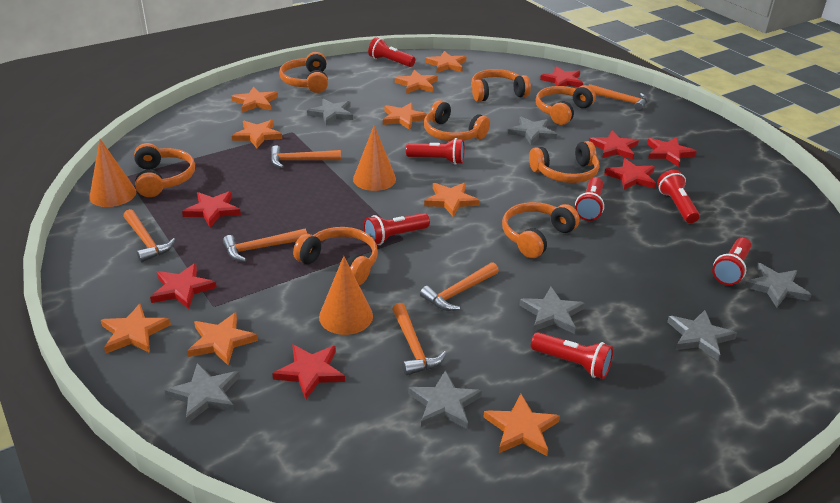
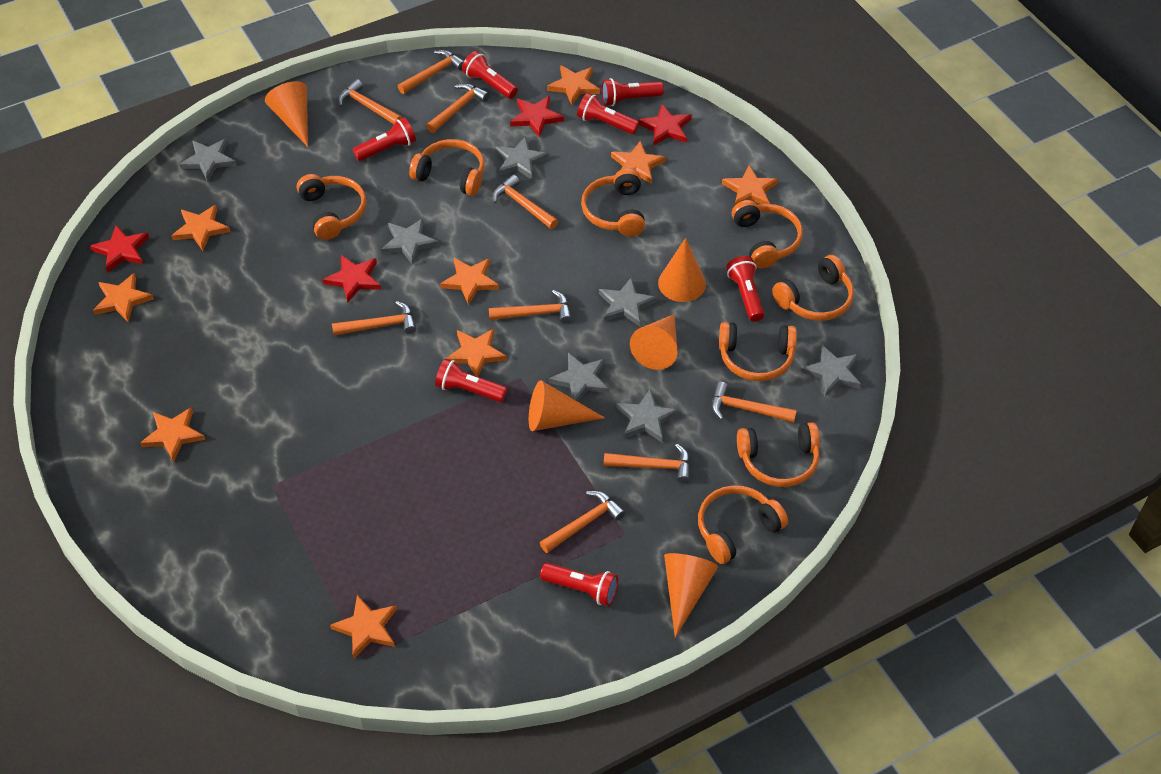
orange cone: [89,139,136,207] [319,256,373,335] [353,125,396,191] = 3 -> [265,81,308,147] [529,380,605,431] [630,314,678,370] [658,238,706,302] [664,553,718,638] = 5
orange hammer: [123,209,175,262] [223,229,307,262] [271,145,341,168] [392,303,447,375] [420,262,499,311] [588,84,648,111] = 6 -> [332,301,416,336] [338,79,402,124] [398,50,464,94] [426,83,490,133] [489,290,572,324] [492,175,558,229] [540,491,625,553] [604,444,691,483] [712,382,797,423] = 9
red star: [150,263,217,309] [182,191,241,227] [272,344,345,400] [540,67,583,87] [589,130,639,159] [604,158,656,190] [647,137,697,167] = 7 -> [90,225,149,272] [322,255,381,303] [510,96,564,138] [638,104,692,146] = 4

